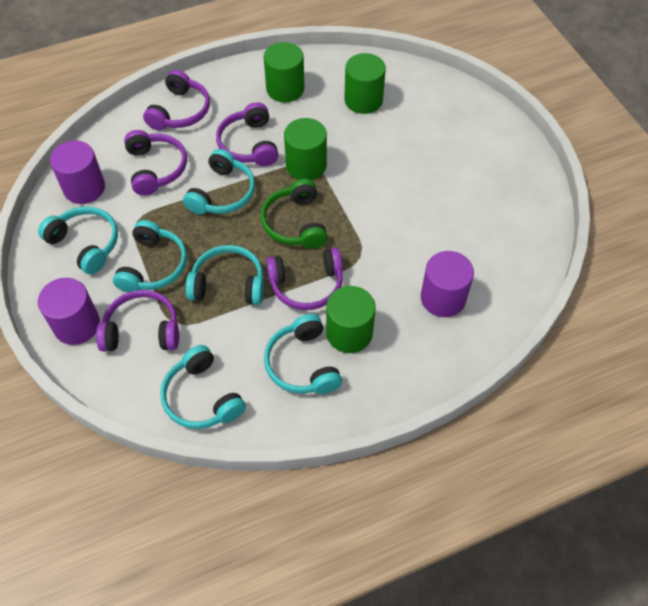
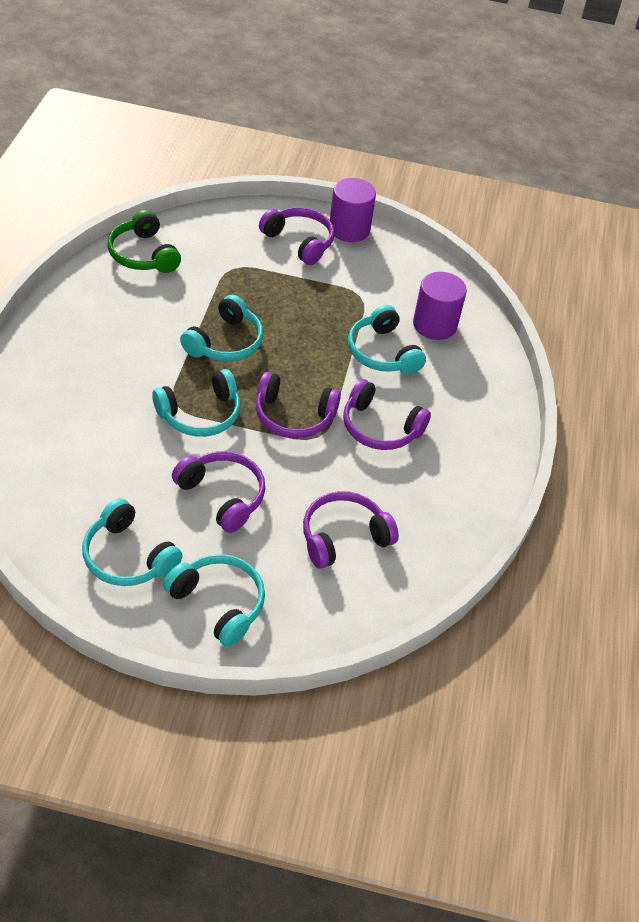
green cylinder: [264,42,304,102] [284,118,327,180] [326,286,376,353] [344,53,386,114] = 4 -> none = 0
purple cylinder: [38,278,100,345] [50,141,105,204] [421,251,474,317] = 3 -> [330,178,376,242] [413,272,467,340] = 2
turquoise headphones: [38,206,118,274] [113,220,187,292] [160,345,246,429] [183,149,255,215] [185,245,264,305] [264,314,342,394] = 6 -> [82,498,183,586] [152,369,240,437] [163,554,265,647] [180,295,263,361] [348,305,426,375] = 5

